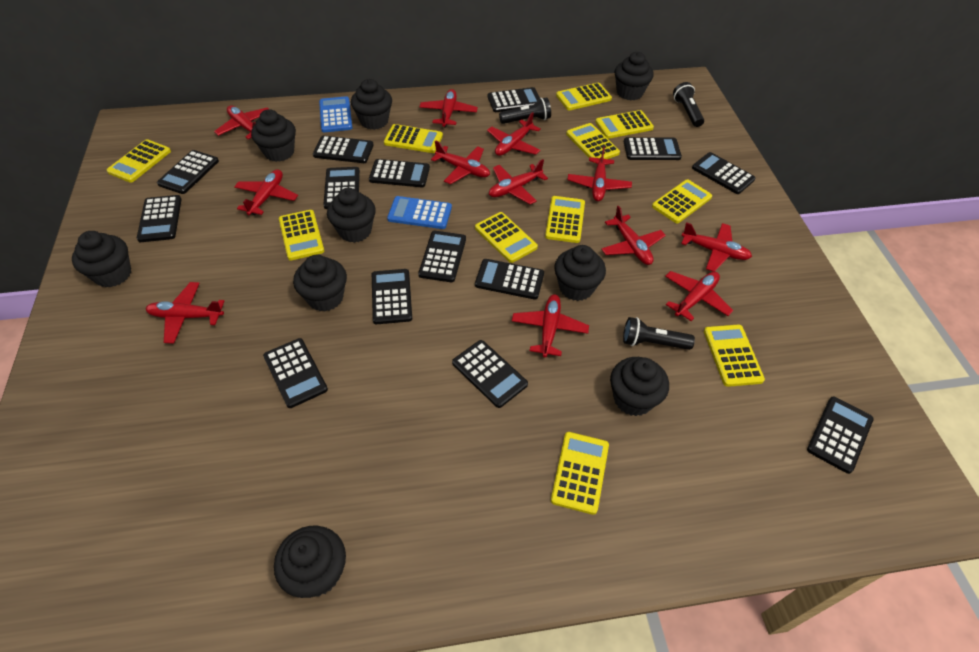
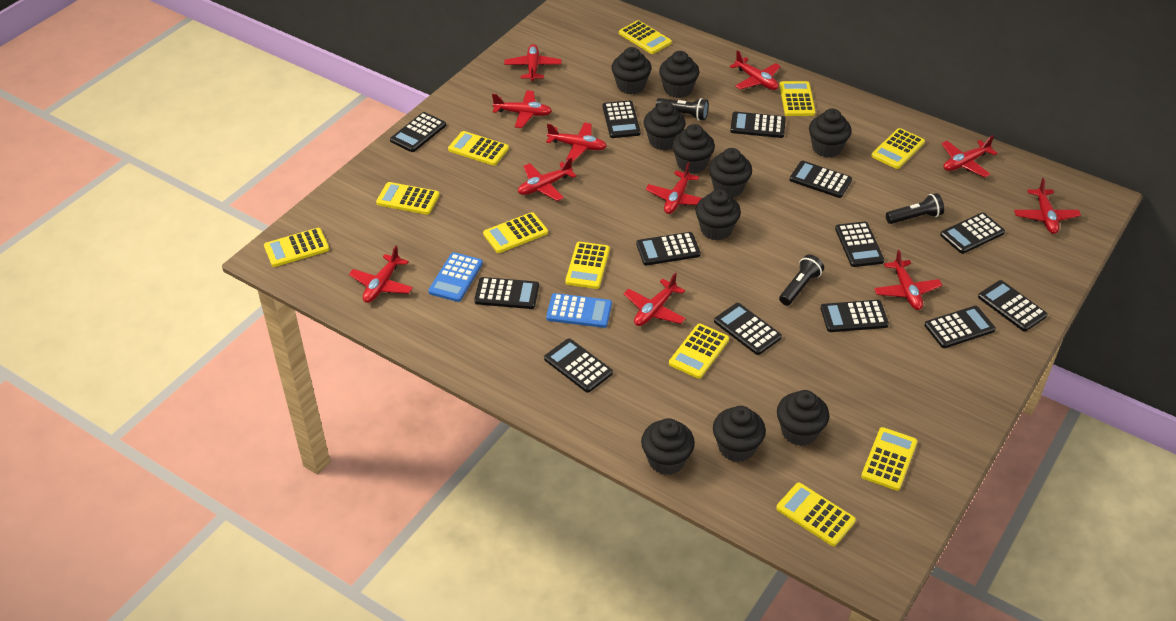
black calculator: [137,195,182,242] [157,150,219,194] [263,338,328,408] [313,136,374,163] [323,167,360,209] [369,159,430,187] [372,269,412,324] [418,231,466,282] [452,340,528,408] [475,259,544,299] [488,87,540,112] [624,137,682,160] [692,152,756,194] [807,396,874,474] = 14 -> [390,112,446,152] [474,277,539,309] [544,338,613,393] [603,100,641,138] [636,232,701,265] [714,303,782,355] [730,112,786,138] [790,161,852,198] [821,300,889,332] [835,221,884,267] [925,306,996,348] [940,212,1005,254] [978,280,1047,332] = 13
black cupcake: [72,231,131,287] [251,109,296,162] [274,526,346,598] [293,255,347,312] [327,188,376,243] [351,79,392,130] [554,245,606,301] [610,357,669,416] [615,52,654,100] = 9 -> [611,47,652,94] [641,418,695,475] [644,102,686,151] [659,51,699,98] [672,124,715,174] [696,189,741,241] [709,148,752,198] [713,406,766,462] [777,390,829,446] [809,109,851,157] = 10
red plane: [146,282,225,344] [214,105,268,139] [234,169,298,215] [419,89,478,127] [431,140,490,184] [487,112,541,156] [489,159,548,204] [512,294,589,357] [567,147,632,201] [601,206,666,265] [665,271,733,321] [681,222,752,272] = 12 -> [349,246,413,303] [492,90,552,128] [504,44,561,82] [518,158,577,201] [546,122,607,162] [624,273,686,326] [646,162,702,214] [730,50,781,90] [874,250,942,310] [941,135,998,177] [1014,178,1081,234] = 11

